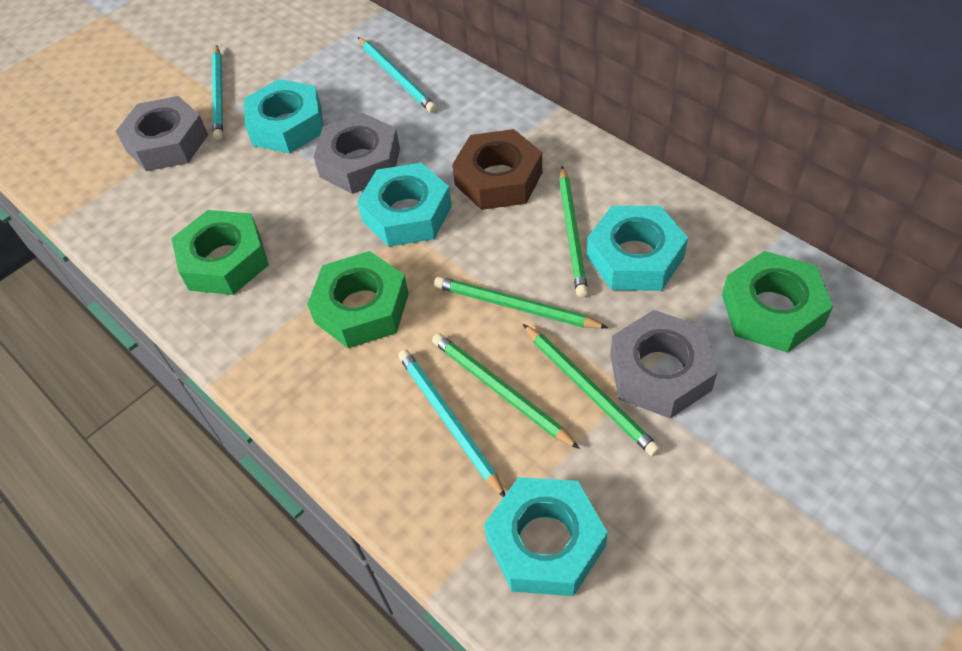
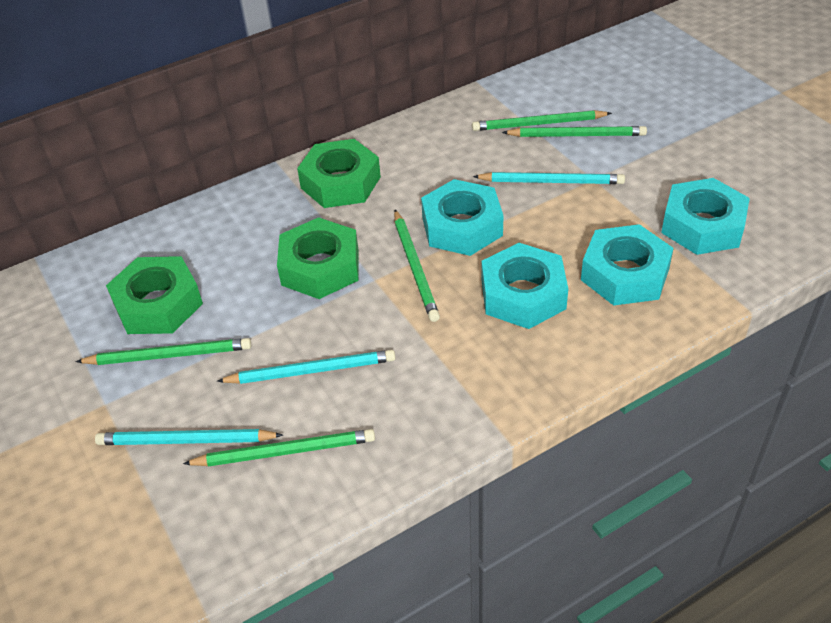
brown nut: [452,129,542,210] = 1 -> none = 0
green pencil: [432,333,580,449] [434,277,608,329] [523,324,660,456] [559,166,588,297] = 4 -> [76,338,251,365] [183,429,375,467] [394,210,440,322] [472,110,612,131] [502,126,647,137] = 5
grey nut: [115,96,208,171] [314,113,400,194] [610,310,717,418] = 3 -> none = 0

